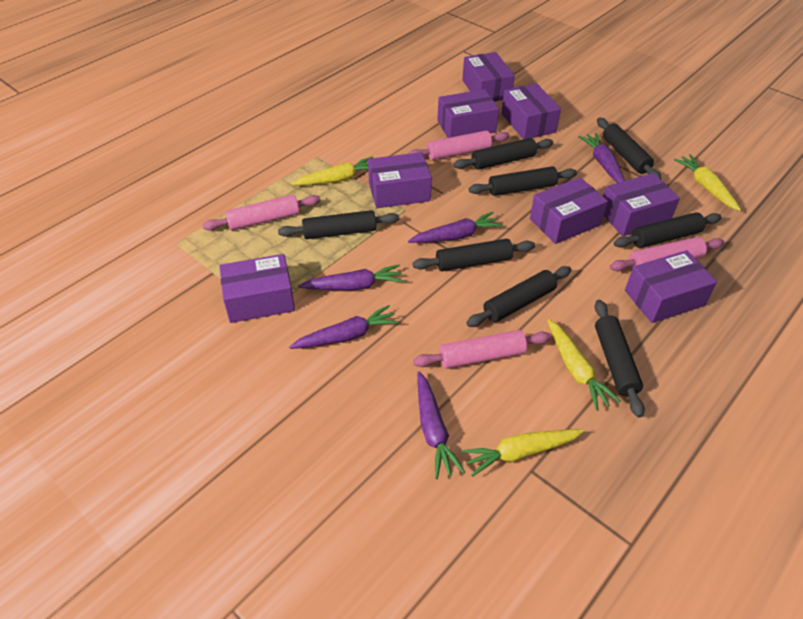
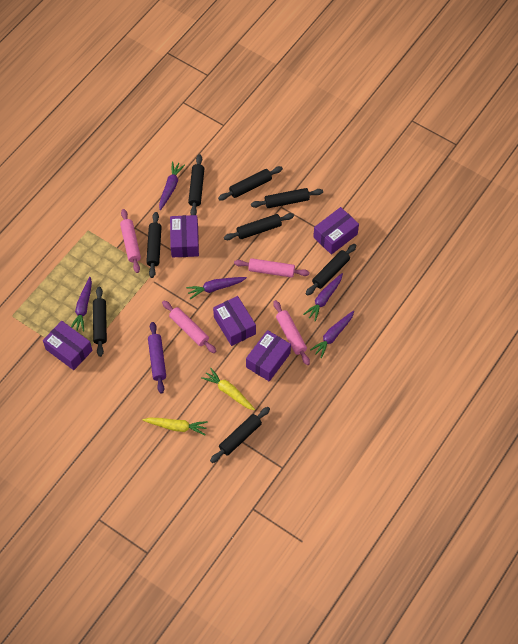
purple box: [219,254,295,323] [368,152,432,208] [437,89,499,138] [462,52,515,102] [501,83,561,139] [530,177,608,244] [603,173,680,236] [625,250,717,323] = 8 -> [43,321,92,370] [170,215,199,257] [213,296,256,346] [246,330,291,381] [313,207,359,255] = 5
purple rolling pin: none = 0 -> [148,322,166,394] = 1
yellow carrot: [292,156,373,185] [462,429,584,477] [547,319,621,411] [674,154,741,211] = 4 -> [143,418,208,435] [201,368,255,410] = 2

